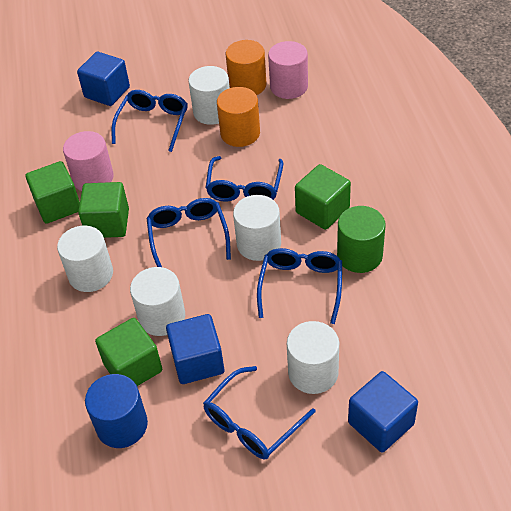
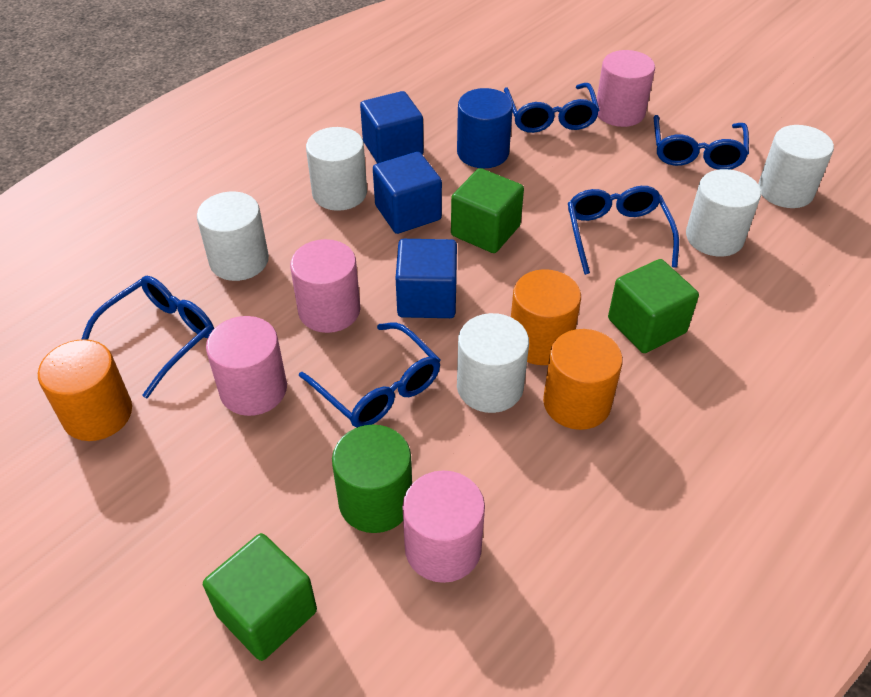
green cube: [26,161,80,224] [78,182,129,238] [95,318,162,386] [295,164,351,230] = 4 -> [203,533,317,661] [451,168,524,253] [608,259,699,353] = 3
orange cylinder: [217,87,260,147] [226,40,267,95] = 2 -> [38,339,132,441] [511,269,581,365] [543,329,623,430] = 3
pink cylinder: [63,131,114,191] [268,41,308,99] = 2 -> [206,316,287,416] [290,239,360,333] [402,470,485,583] [597,50,655,127] = 4

